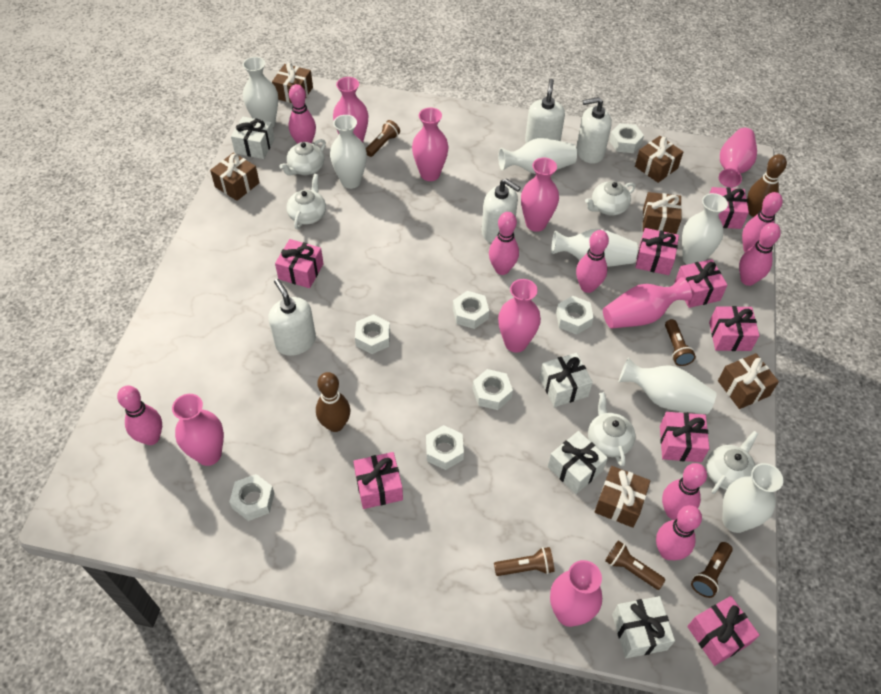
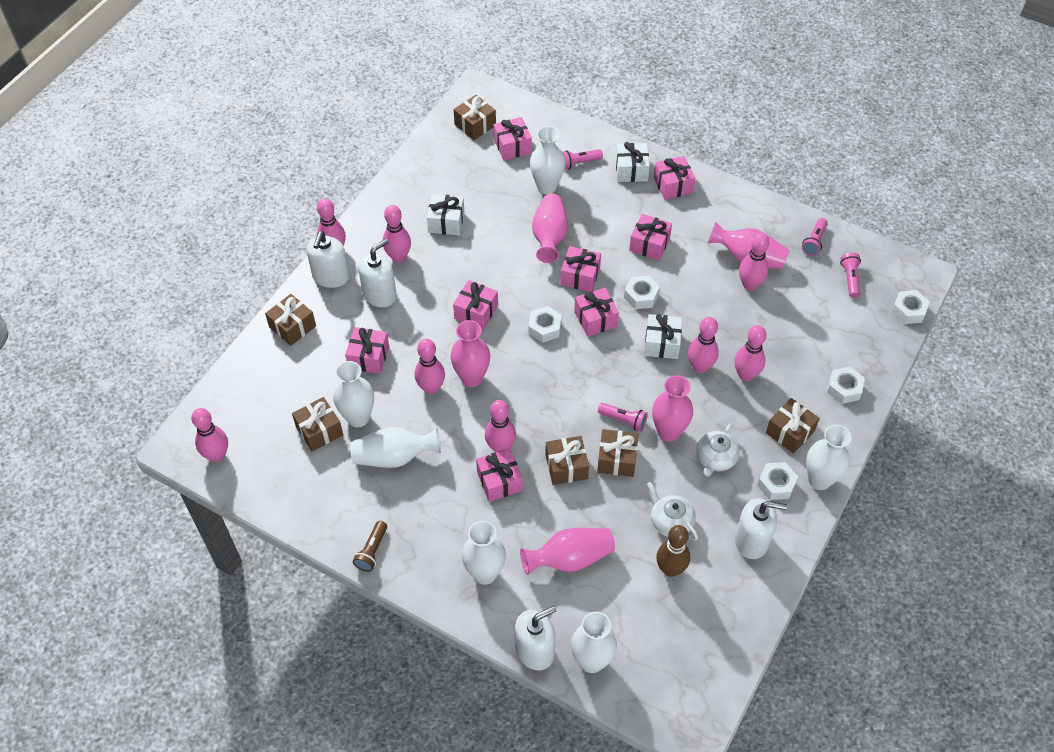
brown bowling pin: [316,372,350,432] [747,154,787,217] = 2 -> [656,525,690,577] = 1
brown flashlight: [366,120,400,157] [494,547,555,576] [605,540,665,590] [665,319,696,366] [691,542,733,598] = 5 -> [353,521,387,572] = 1
pink flashlight: none = 0 -> [563,149,603,170] [598,403,648,432] [802,218,828,256] [840,253,861,298] = 4
pink vase: [172,394,224,466] [333,77,368,142] [412,108,449,181] [498,279,541,353] [521,158,559,232] [550,560,602,627] [603,277,692,328] [719,128,757,188] = 8 -> [451,320,490,387] [520,528,615,575] [532,194,568,263] [652,375,693,442] [708,223,790,269] = 5
white gift: [231,117,275,159] [539,353,593,407] [548,431,608,494] [612,596,675,658] = 4 -> [427,194,464,236] [615,142,650,182] [644,314,682,359] = 3
white nut: [229,474,274,521] [355,314,390,354] [426,425,464,470] [453,291,489,329] [473,369,513,410] [556,296,594,335] [609,123,644,153] = 7 -> [528,306,562,343] [624,275,660,309] [757,462,798,500] [827,367,865,404] [892,290,930,324] = 5
white teapot: [279,139,326,176] [287,174,326,229] [585,181,636,216] [588,392,635,467] [706,431,758,494] = 5 -> [647,482,698,540] [696,423,740,477] = 2
white vase: [243,57,278,127] [330,115,367,189] [498,138,577,174] [551,229,638,267] [619,357,717,414] [682,193,728,265] [722,463,783,533] = 7 -> [333,361,374,427] [350,427,441,468] [462,521,506,585] [530,126,566,194] [571,611,617,673] [806,425,852,490] = 6

